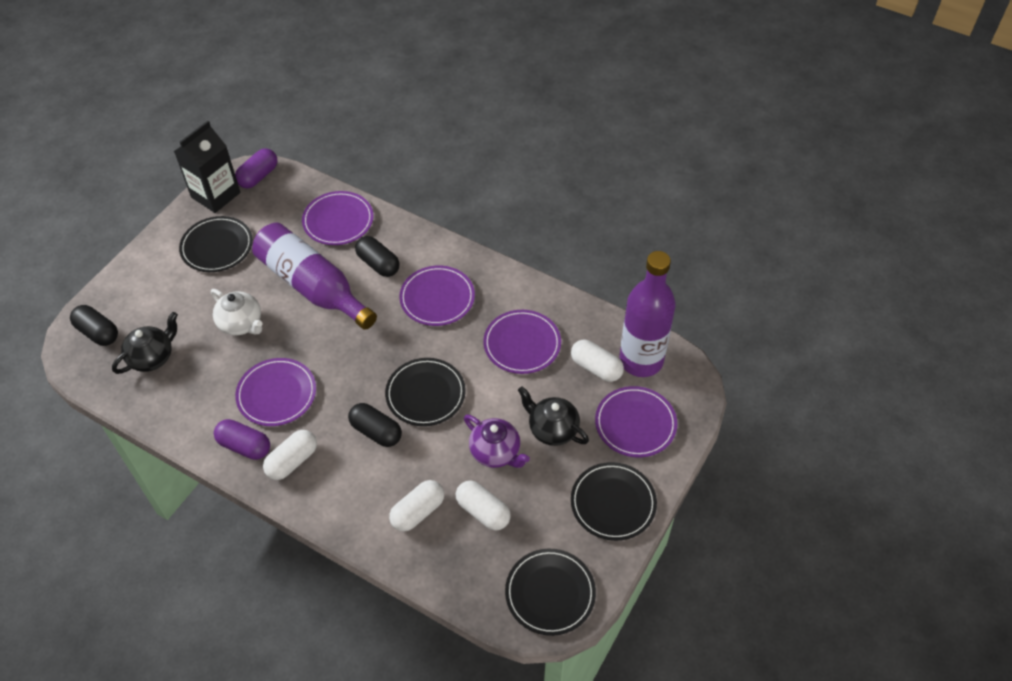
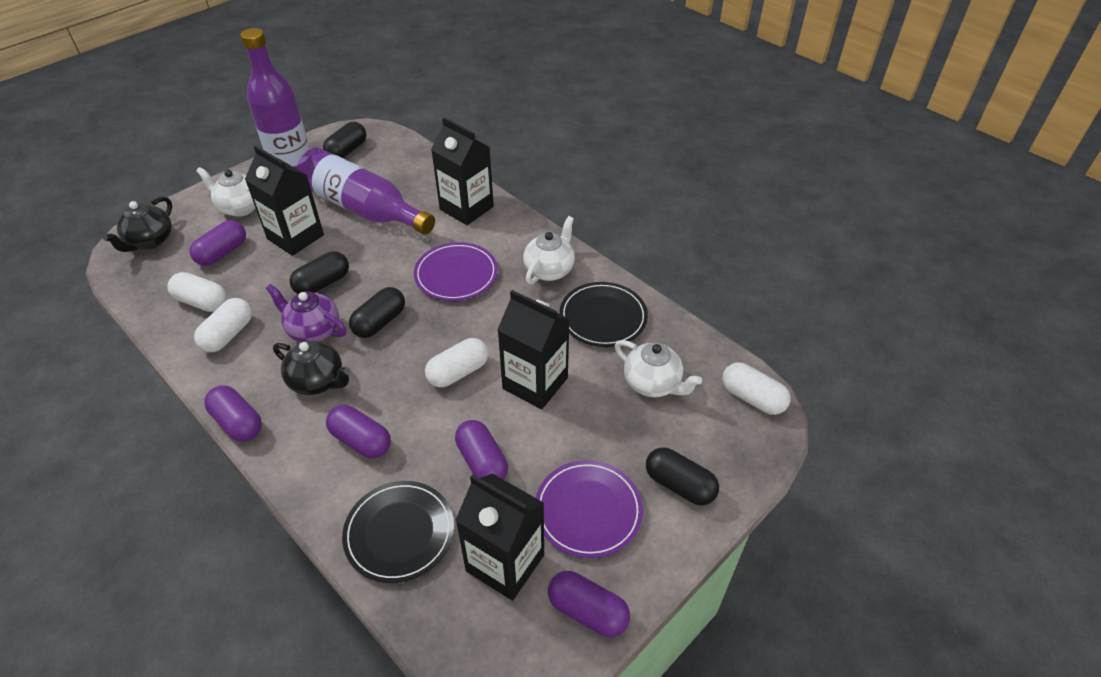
black capsule: [70,305,118,346] [348,403,402,447] [355,236,399,277] = 3 -> [290,251,349,294] [323,122,366,158] [349,287,405,338] [646,447,719,505] = 4
black carton: [174,121,241,213] = 1 -> [245,146,324,256] [431,118,494,225] [455,474,544,601] [497,290,570,409] = 4
black plate: [179,216,253,272] [385,358,466,426] [505,549,596,636] [571,462,657,541] = 4 -> [342,481,454,583] [559,282,648,347] = 2
purple capsule: [214,419,270,460] [235,148,278,188] = 2 -> [190,220,246,266] [204,385,262,442] [326,405,391,458] [455,420,508,480] [548,571,630,637] = 5
purple plate: [235,358,316,426] [302,191,373,245] [399,266,475,326] [483,310,561,374] [595,386,677,458] = 5 -> [414,242,498,301] [536,460,643,558] = 2
white teapot: [211,289,263,336] = 1 -> [196,167,256,217] [523,216,575,285] [615,340,702,397] = 3

